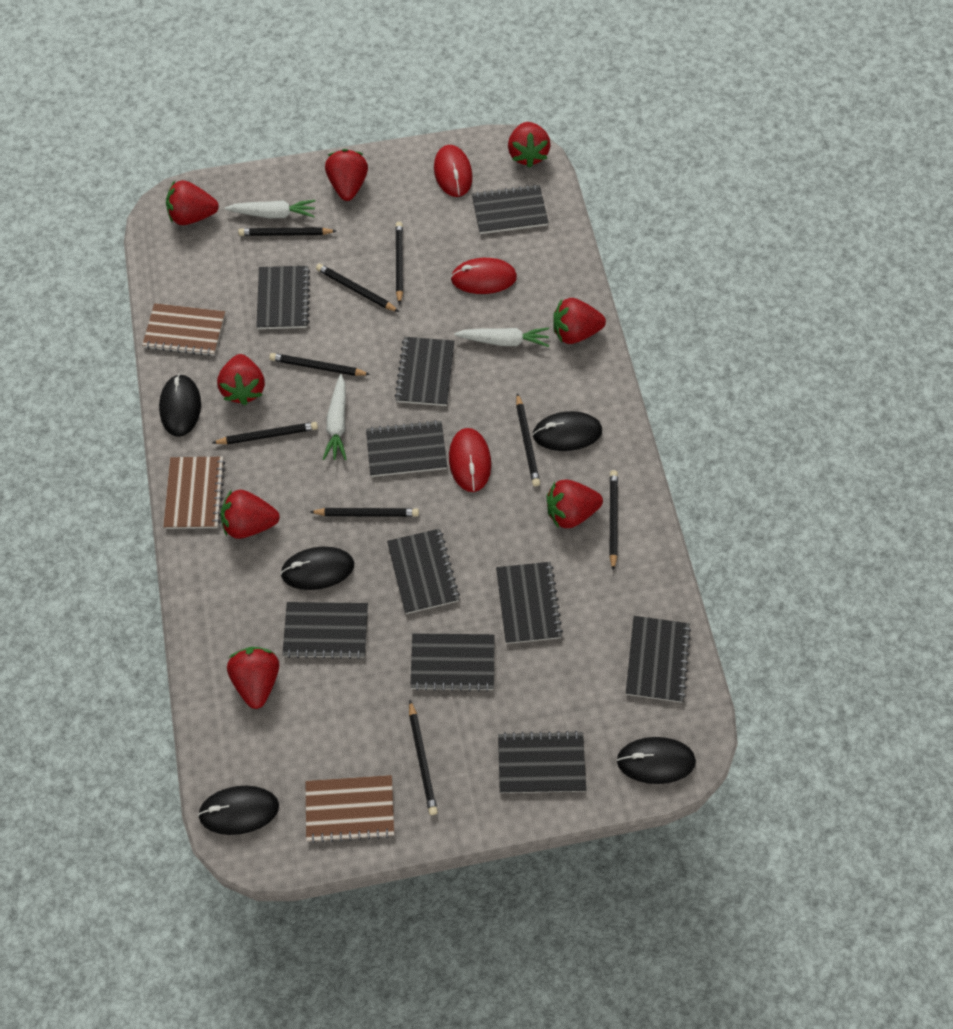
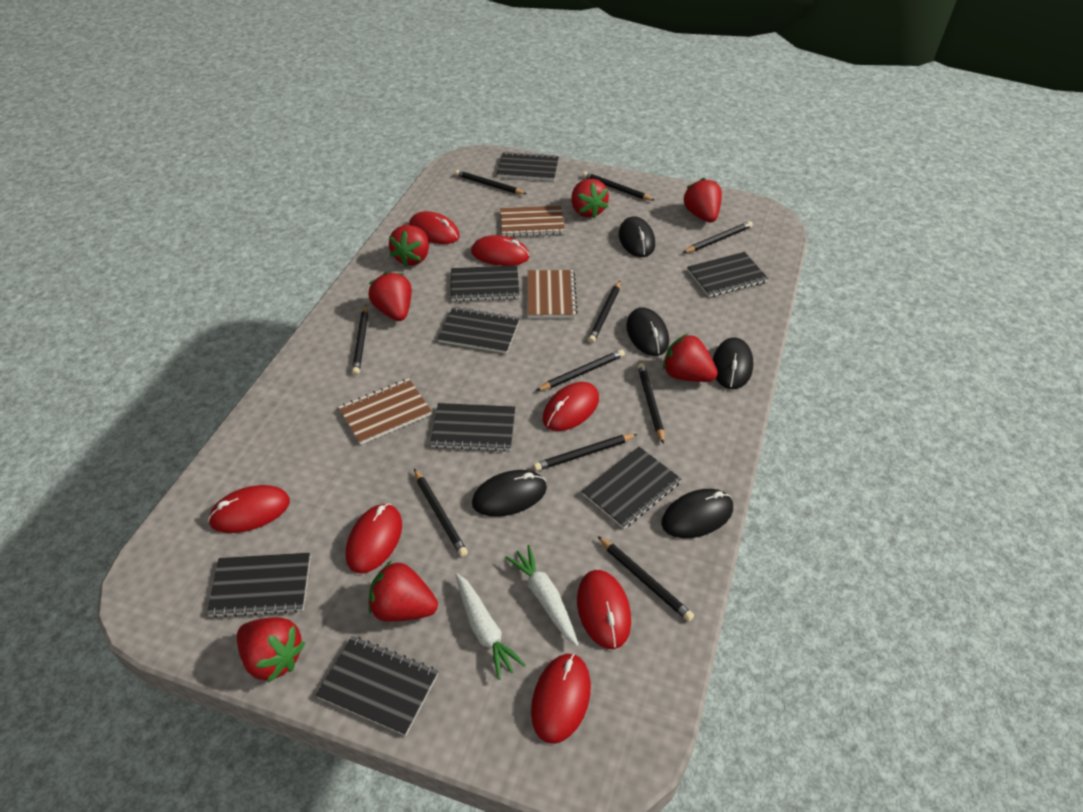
black notebook: [256,266,310,329] [282,602,368,659] [366,420,447,477] [387,528,460,614] [394,337,455,406] [410,633,494,692] [472,184,549,234] [496,562,563,644] [498,731,586,793] [626,616,691,703] = 10 -> [207,553,311,618] [316,636,438,736] [430,403,515,452] [438,307,520,354] [451,265,520,302] [497,152,559,181] [582,447,681,529] [687,252,768,297] = 8
black pencil: [212,422,318,444] [238,227,336,236] [269,353,370,376] [310,508,419,517] [316,264,399,312] [395,222,403,305] [409,700,438,815] [516,393,540,486] [609,470,618,571] = 9 -> [352,305,368,375] [414,469,468,557] [455,170,527,194] [533,434,638,471] [536,349,625,391] [582,172,655,201] [588,281,620,343] [597,536,694,622] [637,363,664,444] [683,221,753,253] = 10
red mouse: [434,145,473,197] [449,428,491,492] [451,258,517,294] = 3 -> [208,485,290,533] [346,504,402,574] [409,211,460,244] [471,235,530,266] [531,653,591,744] [543,382,599,431] [577,570,631,649] = 7
red strawberry: [166,180,219,225] [217,354,265,405] [221,490,280,539] [227,647,279,709] [325,149,368,201] [508,122,551,168] [547,479,603,528] [553,298,606,344] = 8 -> [237,617,305,683] [368,272,412,321] [368,560,438,622] [389,225,429,267] [571,179,609,218] [663,334,718,382] [683,178,722,222] = 7
white carrot: [225,200,316,218] [323,374,347,460] [454,328,549,347] = 3 -> [456,573,526,680] [505,545,579,646] = 2

